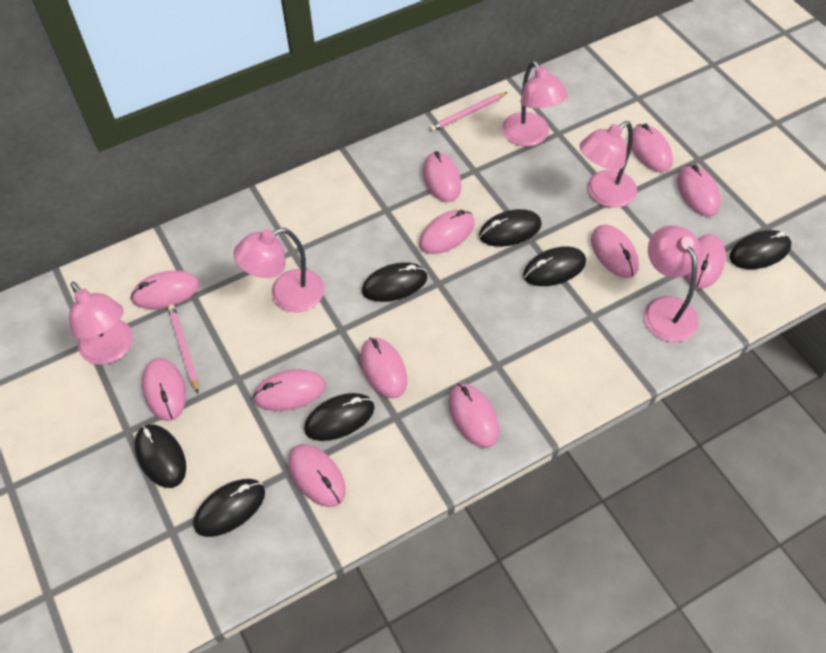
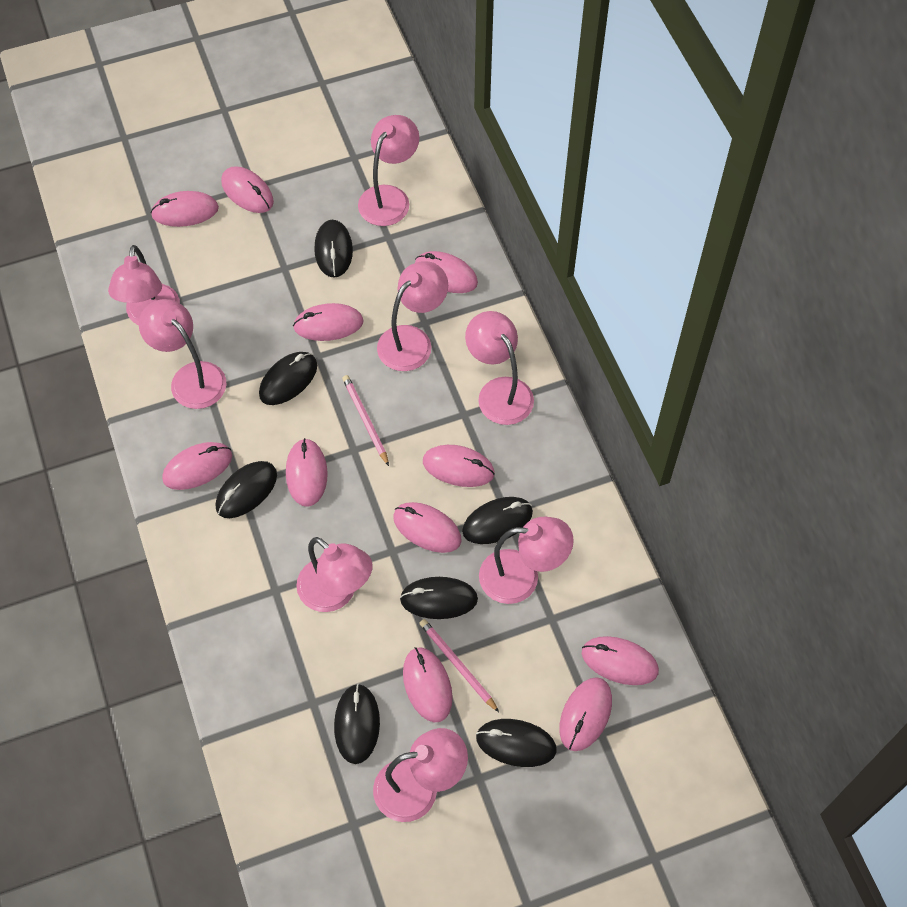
pink lamp: [69,282,133,365] [233,228,324,312] [502,60,568,146] [579,121,637,208] [644,225,700,342] = 5 -> [108,245,180,325] [139,299,226,409] [296,537,373,612] [358,115,419,226] [373,728,468,822] [377,261,448,371] [465,311,534,425] [479,517,574,604] = 8
pink mouse: [131,270,200,309] [142,358,186,421] [252,369,326,411] [288,444,346,507] [360,337,407,399] [419,210,475,254] [423,151,461,202] [448,383,499,448] [591,225,639,278] [631,124,673,172] [677,165,721,217] [685,234,726,289] = 12 -> [151,191,219,227] [162,442,232,490] [221,166,274,213] [286,438,328,507] [293,303,363,341] [393,502,462,553] [403,647,453,722] [415,251,478,293] [423,445,495,487] [559,677,612,751] [582,636,659,685] = 11

